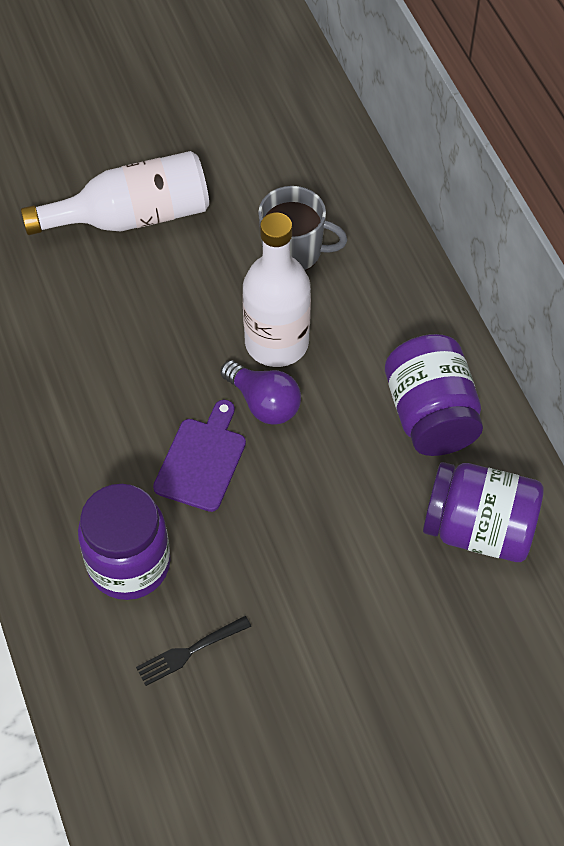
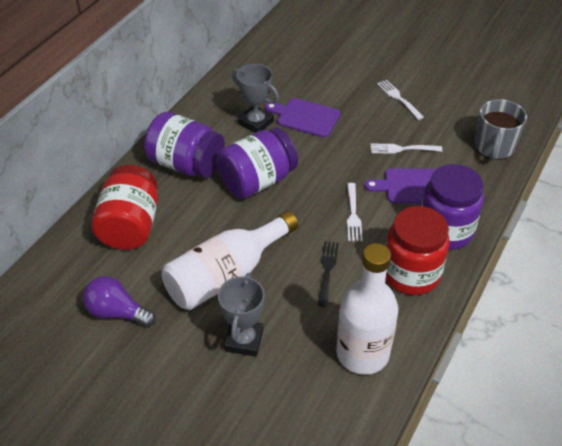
grey trophy: none = 0 -> [218,273,265,357] [232,64,279,133] = 2
purple cutting board: [153,399,246,512] = 1 -> [265,98,341,138] [365,168,437,204] = 2
red jar: none = 0 -> [91,165,158,250] [385,206,450,295] = 2
white fork: none = 0 -> [347,183,363,241] [370,144,442,154] [377,80,424,120] = 3

